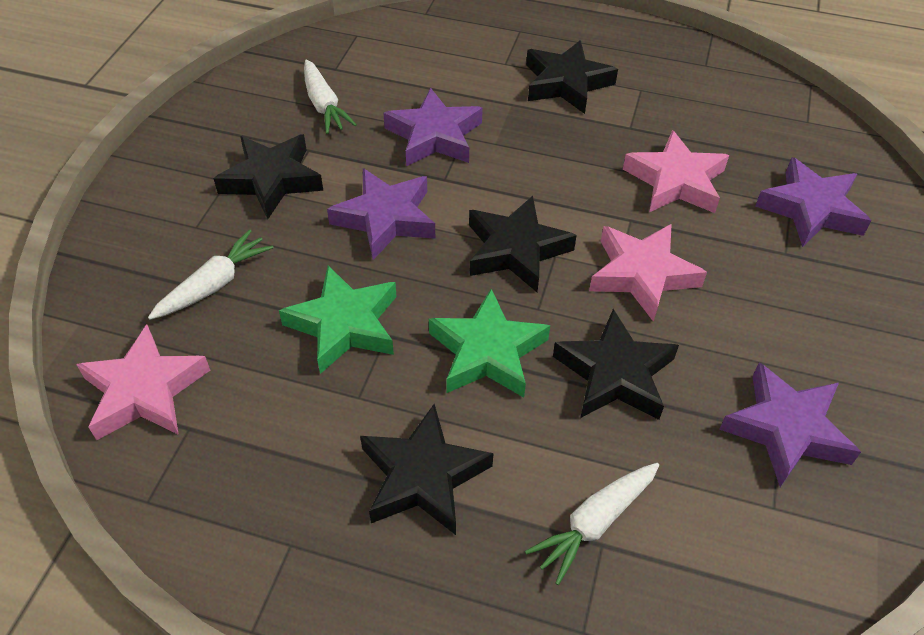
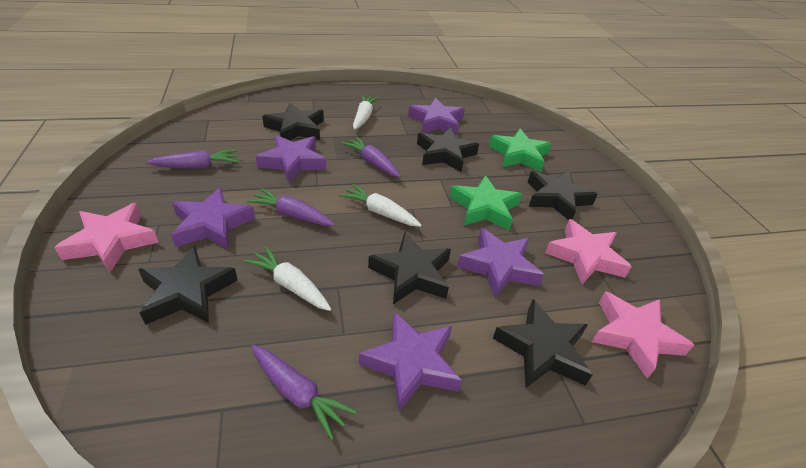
black star: [213,134,323,219] [360,404,494,535] [469,196,577,292] [526,40,618,114] [553,309,679,420] = 5 -> [138,246,238,325] [262,103,324,140] [368,232,451,304] [417,128,479,172] [493,299,592,388] [528,171,598,220] = 6
purple carrot: none = 0 -> [146,150,238,169] [247,188,335,226] [252,345,357,440] [341,137,401,178] = 4
purple star: [327,168,435,260] [383,88,483,166] [719,362,861,487] [755,157,871,247] = 4 -> [171,187,255,249] [256,135,326,183] [359,312,462,412] [408,98,465,135] [457,228,544,298] = 5

